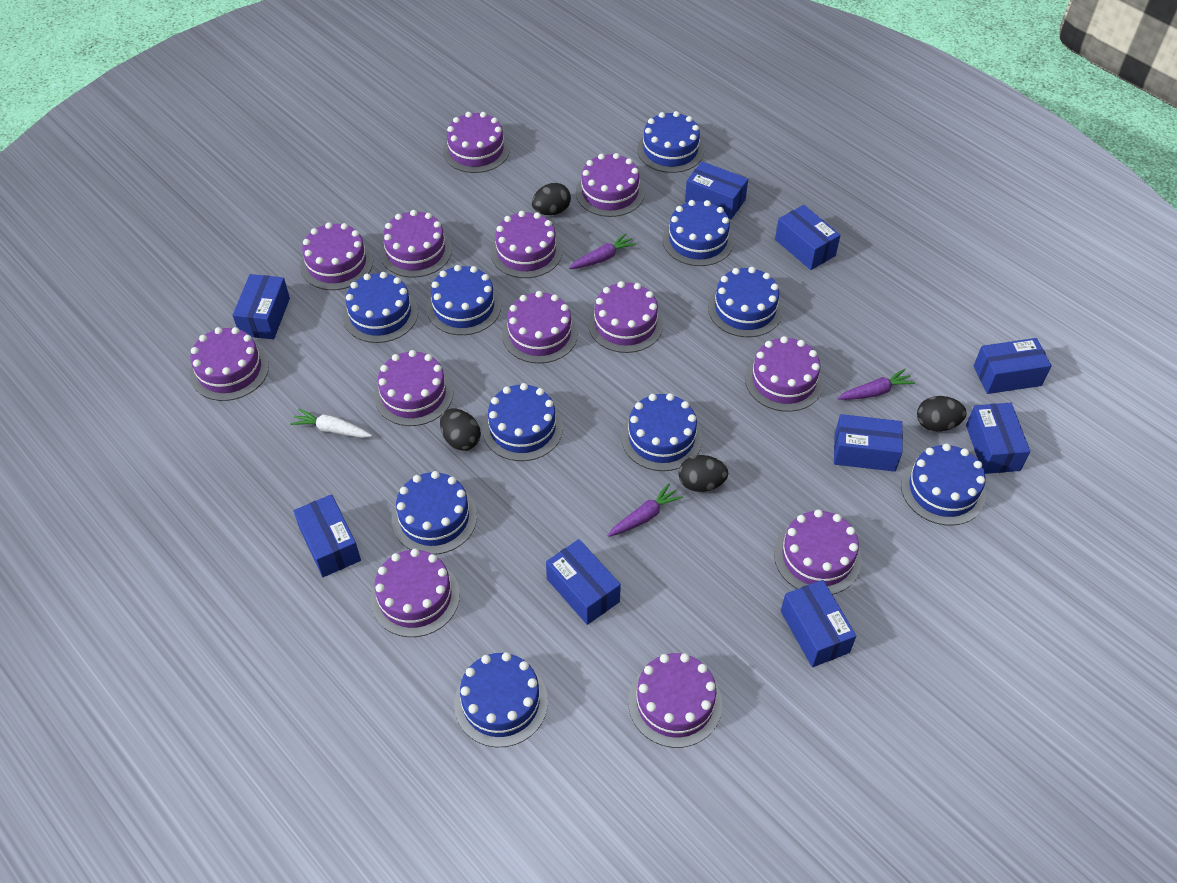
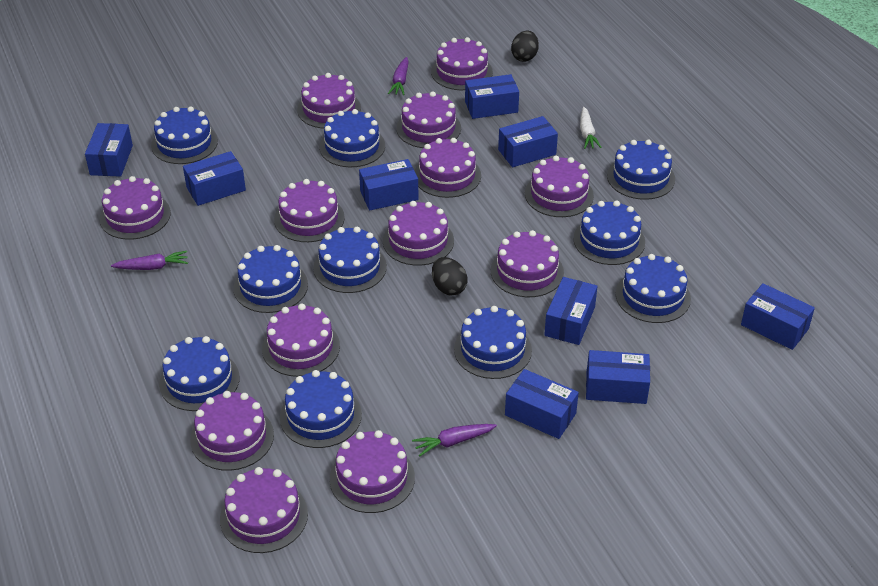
black egg: [440,409,481,451] [532,183,571,215] [678,455,728,492] [917,396,966,432] = 4 -> [432,257,468,295] [511,31,539,62] = 2

